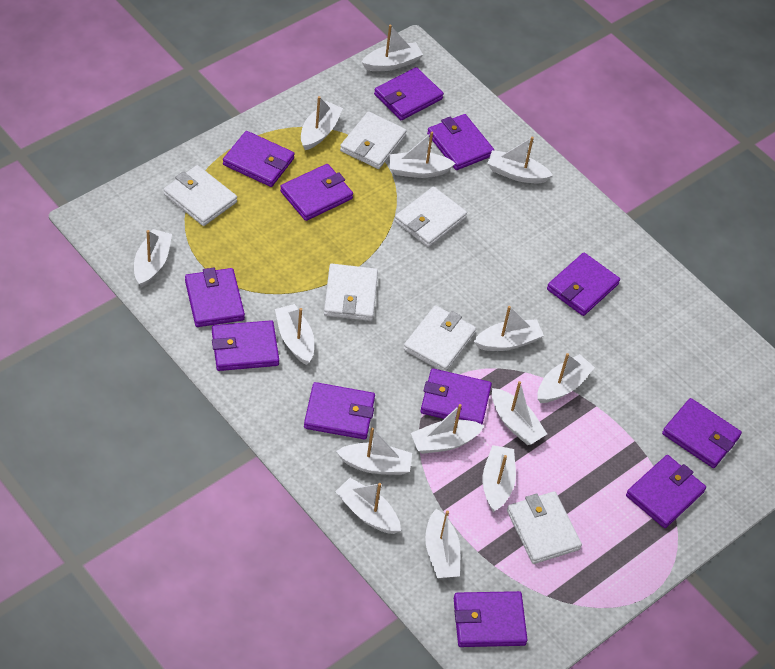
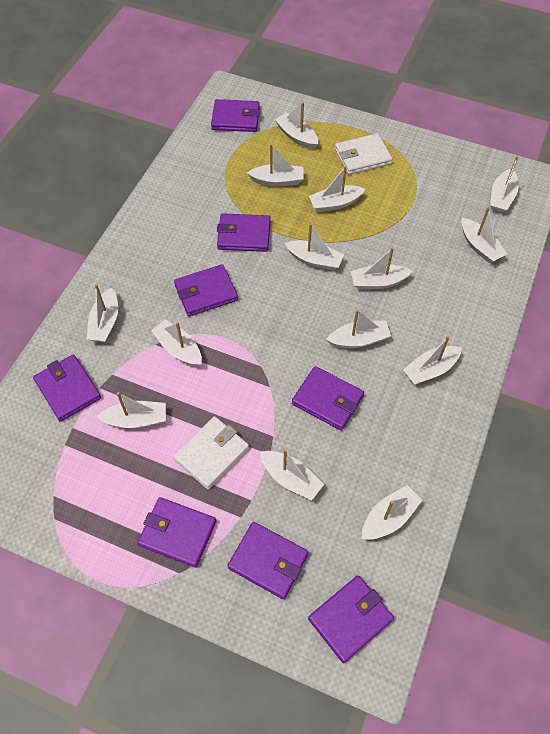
purple wallet: [185,268,245,327] [212,320,279,371] [223,131,295,187] [280,164,353,221] [304,382,375,439] [374,67,444,120] [421,368,492,425] [427,114,494,170] [454,591,528,647] [547,253,620,316] [626,455,706,528] [662,398,742,468] = 12 -> [33,355,101,422] [137,497,216,568] [174,264,238,316] [211,99,260,132] [217,213,270,252] [227,522,308,599] [292,366,364,431] [308,575,394,663] = 8
white wallet: [164,165,237,226] [324,264,378,321] [340,112,407,169] [395,187,467,247] [403,305,476,371] [507,491,582,564] = 6 -> [173,416,249,490] [335,133,392,175] = 2

